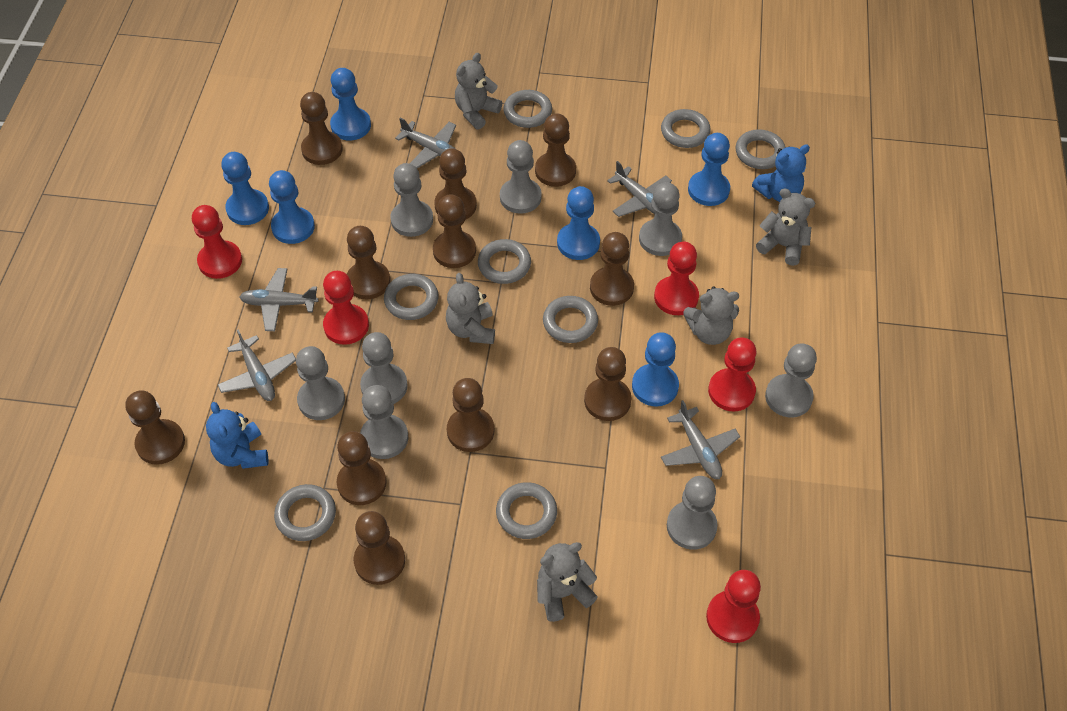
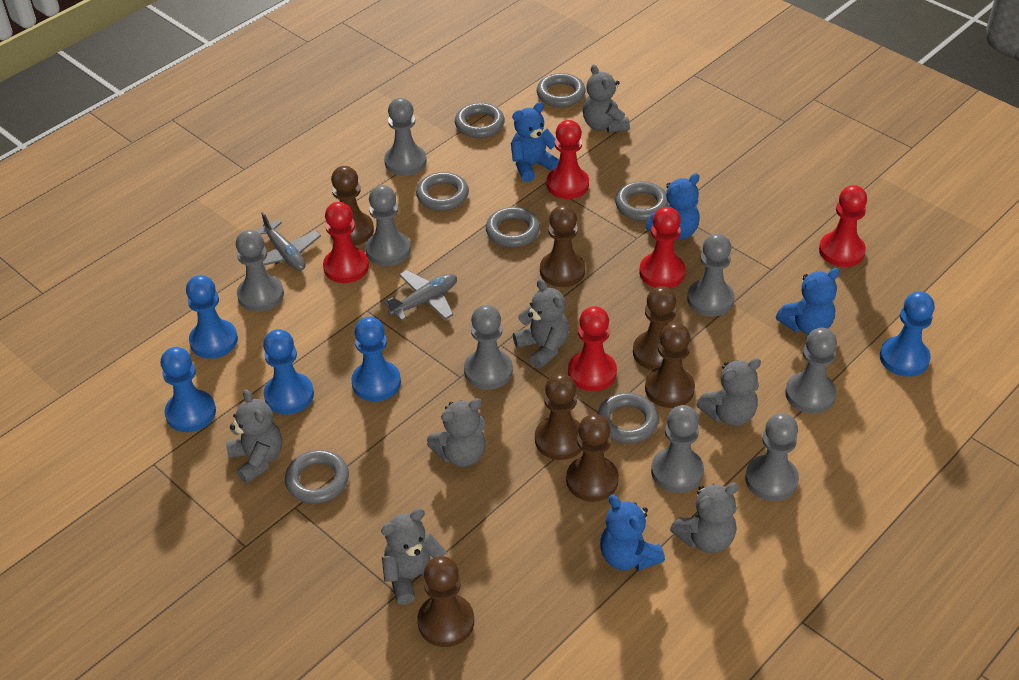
blue pawn: [221,152,269,225] [269,170,315,244] [330,68,371,141] [557,186,600,260] [632,332,679,407] [688,133,730,206] = 6 -> [161,347,216,432] [186,275,238,359] [263,329,314,414] [351,317,401,402] [880,291,935,377] = 5
blue teddy bear: [206,402,268,469] [752,144,810,202] = 2 -> [511,102,559,182] [600,495,665,571] [645,173,700,240] [776,268,840,335] = 4
brown pawn: [125,390,185,465] [300,92,343,165] [337,431,387,505] [347,226,390,299] [354,511,405,585] [433,194,476,268] [434,148,477,220] [447,378,494,452] [535,113,576,187] [584,347,632,421] [590,232,634,306] = 11 -> [331,166,374,246] [417,556,474,647] [535,373,582,460] [540,205,585,287] [566,414,619,502] [633,286,676,370] [645,322,695,408] = 7
grey plane: [218,329,296,401] [240,268,319,331] [395,117,456,168] [607,161,672,217] [661,400,740,479] = 5 -> [255,212,321,271] [383,270,457,321] = 2
grey ring: [274,484,336,541] [384,274,438,320] [478,239,531,284] [496,482,557,539] [503,90,552,128] [543,296,598,343] [661,109,711,148] [736,129,786,169] = 8 -> [285,450,349,504] [416,172,469,211] [455,103,505,138] [486,207,540,247] [537,73,586,107] [597,393,659,443] [615,181,669,221] = 7
grey teddy bear: [446,273,495,344] [455,53,502,130] [537,542,598,622] [683,287,739,345] [756,188,815,266] = 5 -> [226,389,282,484] [381,508,446,605] [427,398,486,467] [513,279,569,369] [583,64,630,133] [670,482,739,553] [696,358,761,426] = 7

